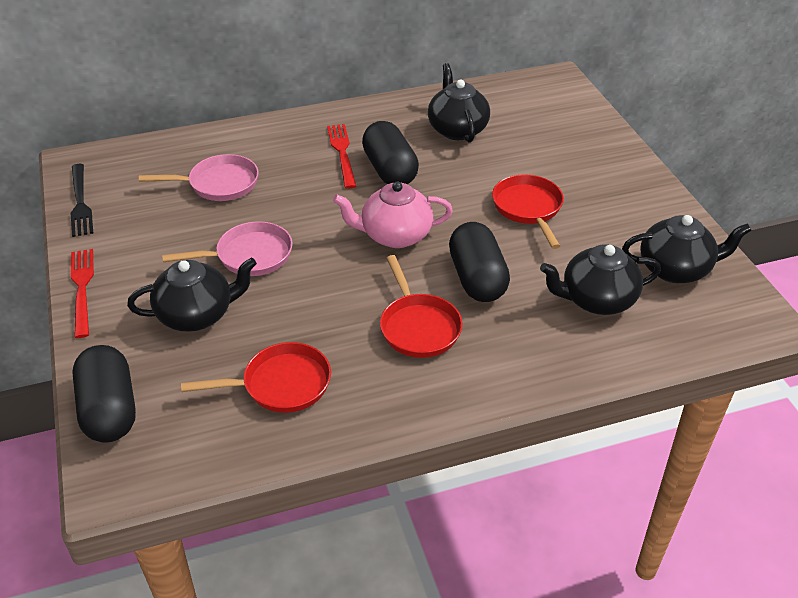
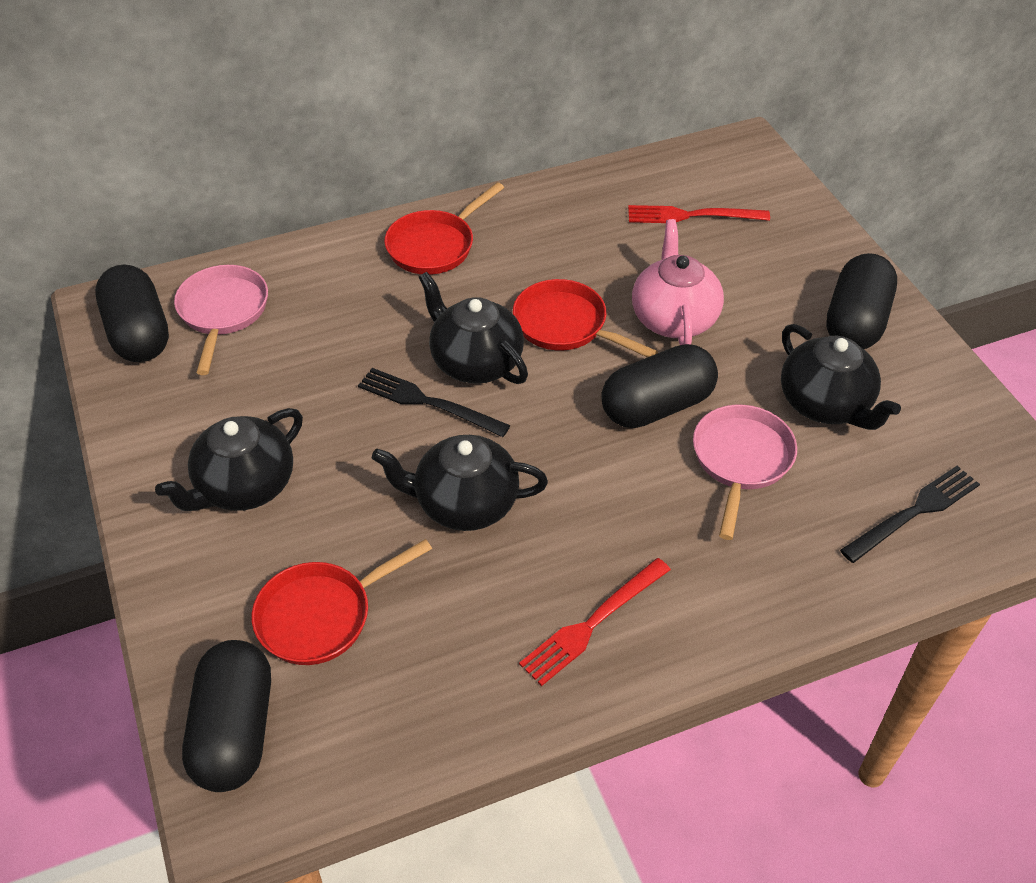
black capsule: [72,345,136,443] [362,121,419,184] [449,222,510,302] = 3 -> [95,265,169,362] [182,640,271,792] [601,344,718,428] [826,253,897,349] = 4
black fork: [71,164,93,237] = 1 -> [358,368,511,437] [840,465,980,563] = 2

